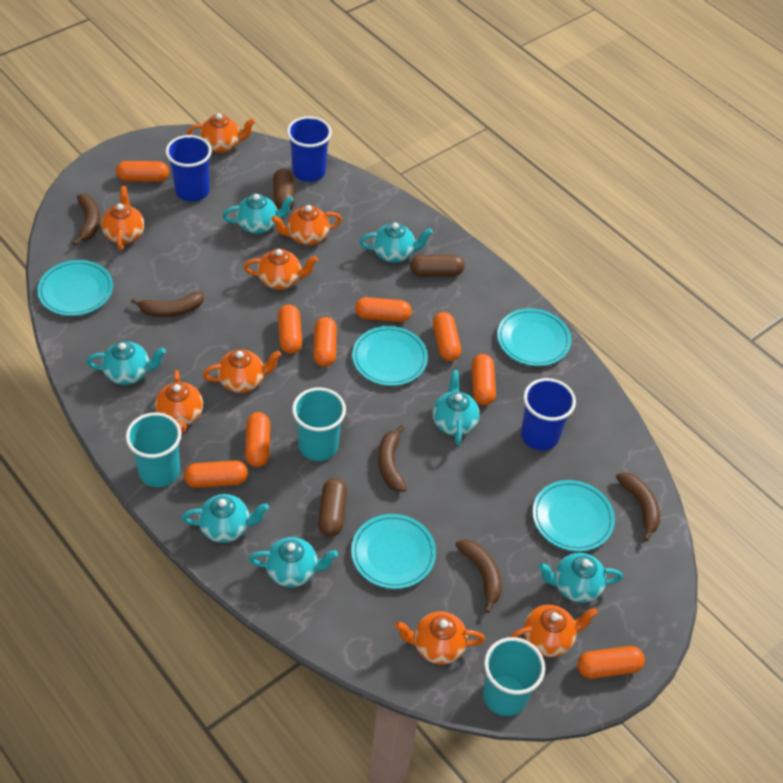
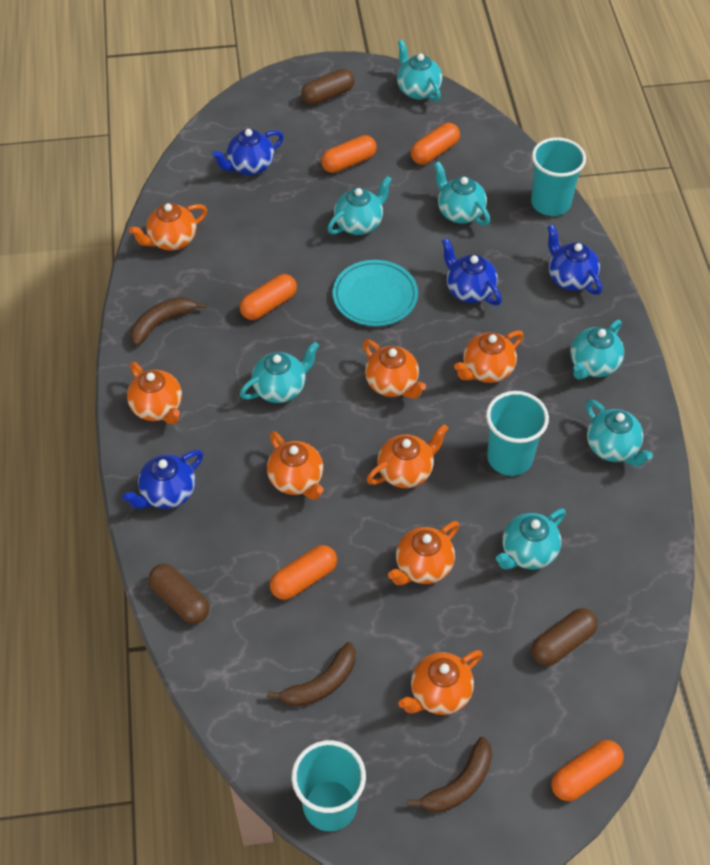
blue cup: [166,135,212,202] [287,116,332,182] [521,378,576,450] = 3 -> none = 0
blue teapot: none = 0 -> [122,450,203,509] [212,129,284,175] [442,238,502,305] [547,224,602,295] = 4
brown banana: [73,194,100,246] [131,292,204,317] [378,425,407,492] [456,539,502,613] [616,472,660,541] = 5 -> [131,297,206,346] [267,642,356,707] [408,737,492,813] = 3
orange capsule: [116,161,169,182] [184,461,248,488] [245,412,270,467] [278,304,302,354] [313,317,337,367] [355,297,412,322] [433,312,461,361] [472,354,496,405] [577,646,645,679] = 9 -> [240,274,297,320] [270,545,337,600] [321,135,377,173] [411,123,460,165] [551,740,624,801] = 5
turquoise plate: [37,260,113,316] [351,514,436,589] [352,326,428,386] [497,308,571,366] [532,480,615,552] = 5 -> [333,260,418,326] = 1

